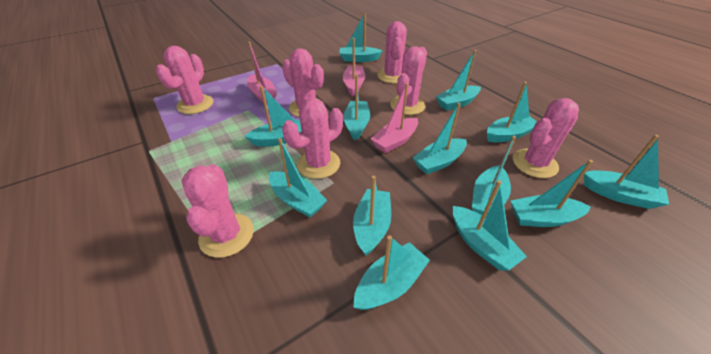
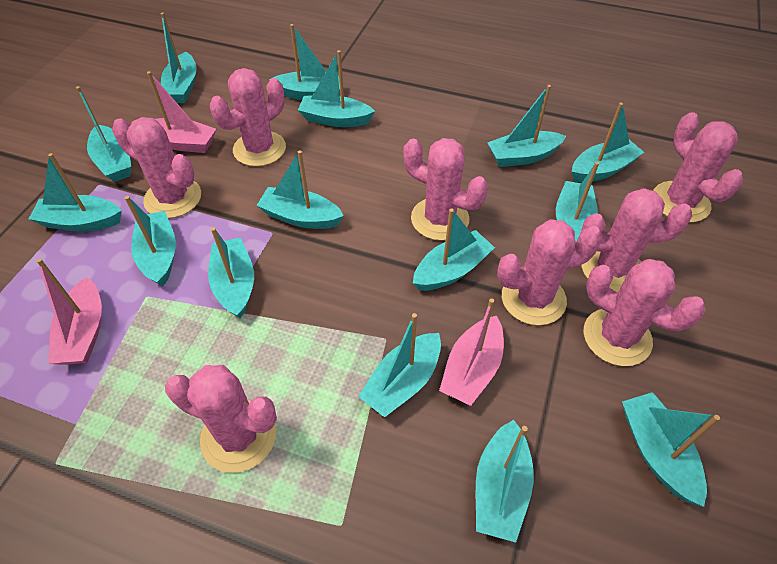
pink cactus: [156,46,213,114] [182,164,254,258] [282,48,324,117] [282,99,343,179] [377,21,407,83] [390,46,427,115] [513,98,579,178] = 7 -> [112,117,201,218] [165,365,277,473] [210,68,286,167] [403,138,488,241] [497,219,603,326] [581,188,692,292] [583,259,706,366] [653,112,743,223] = 8
turquoise boat: [245,86,302,147] [269,138,327,217] [339,13,382,62] [343,74,370,140] [353,176,391,256] [353,235,430,310] [413,103,467,174] [436,50,481,111] [453,180,527,270] [472,136,516,217] [487,82,537,142] [511,160,593,227] [584,135,670,209] = 13 -> [29,153,122,232] [76,86,131,182] [125,196,176,287] [161,13,196,103] [208,227,254,318] [256,150,344,229] [269,24,340,100] [298,50,375,127] [358,313,441,418] [413,208,495,291] [476,420,534,542] [487,85,566,167] [556,162,599,242] [572,103,644,183] [622,392,720,507] = 15

